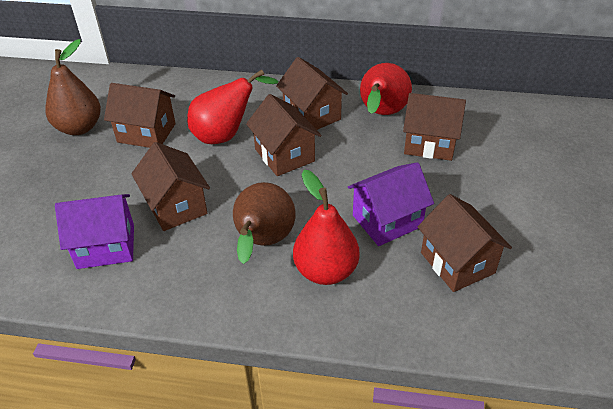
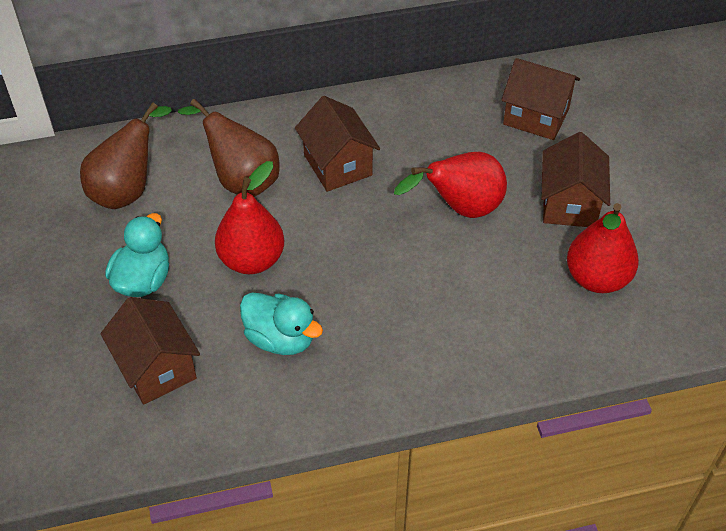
brown house: [104,83,176,148] [131,142,210,231] [246,94,321,176] [276,57,348,130] [403,93,466,161] [418,194,512,292] = 6 -> [100,297,200,405] [295,96,380,192] [501,58,580,140] [541,132,610,227] = 4
purple house: [55,194,134,269] [348,162,434,246] = 2 -> none = 0
turquoise duck: none = 0 -> [105,213,169,297] [240,292,323,355] = 2

